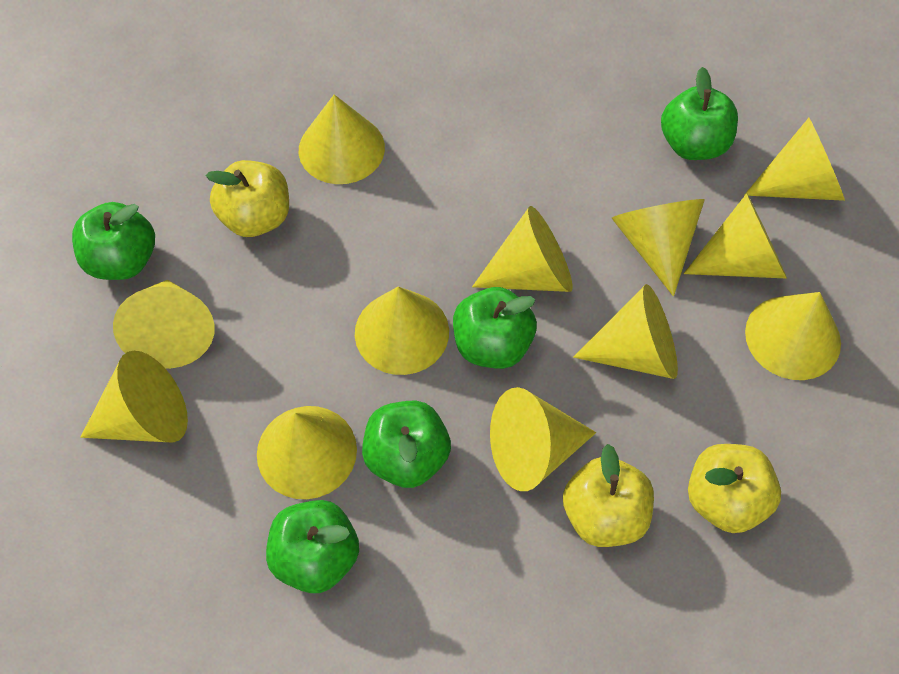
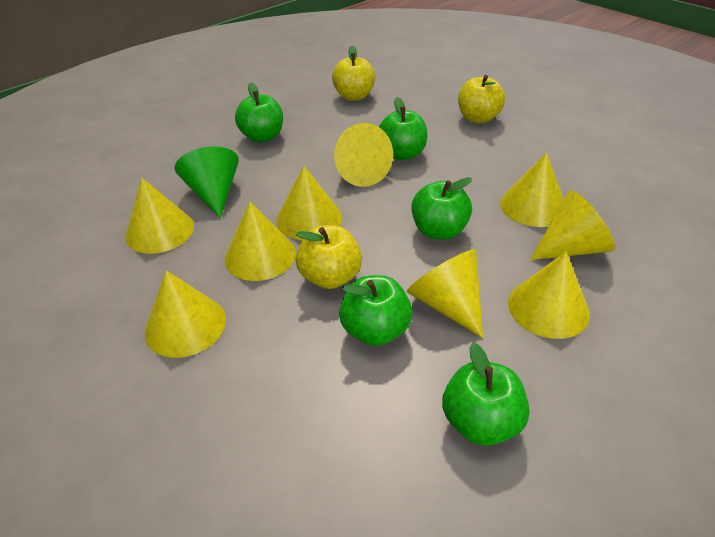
green cone: none = 0 -> [175,146,239,218] = 1
yellow cone: [80,351,188,442] [113,280,215,369] [257,406,357,499] [299,95,385,184] [355,287,449,375] [472,206,573,292] [490,387,596,491] [574,284,678,379] [612,199,705,296] [684,193,787,279] [744,118,845,201] [745,292,841,380] = 12 -> [125,178,194,254] [144,270,226,358] [225,202,296,281] [276,165,342,240] [334,123,393,187] [407,249,483,338] [500,152,564,227] [508,252,590,339] [530,190,615,260] = 9

